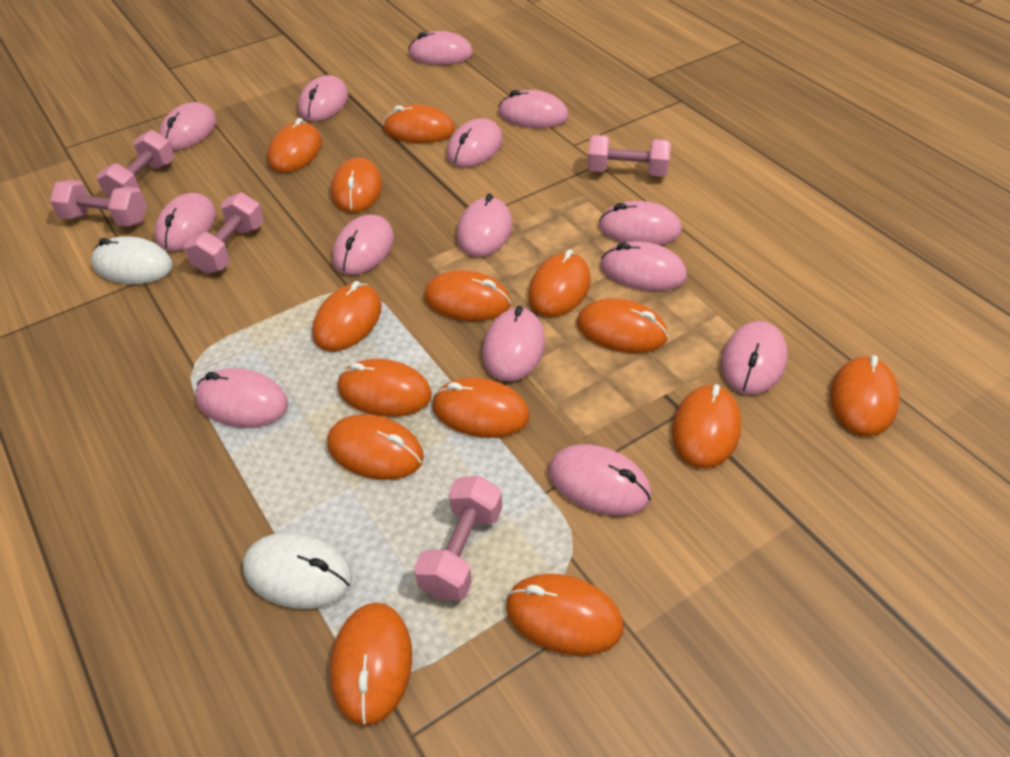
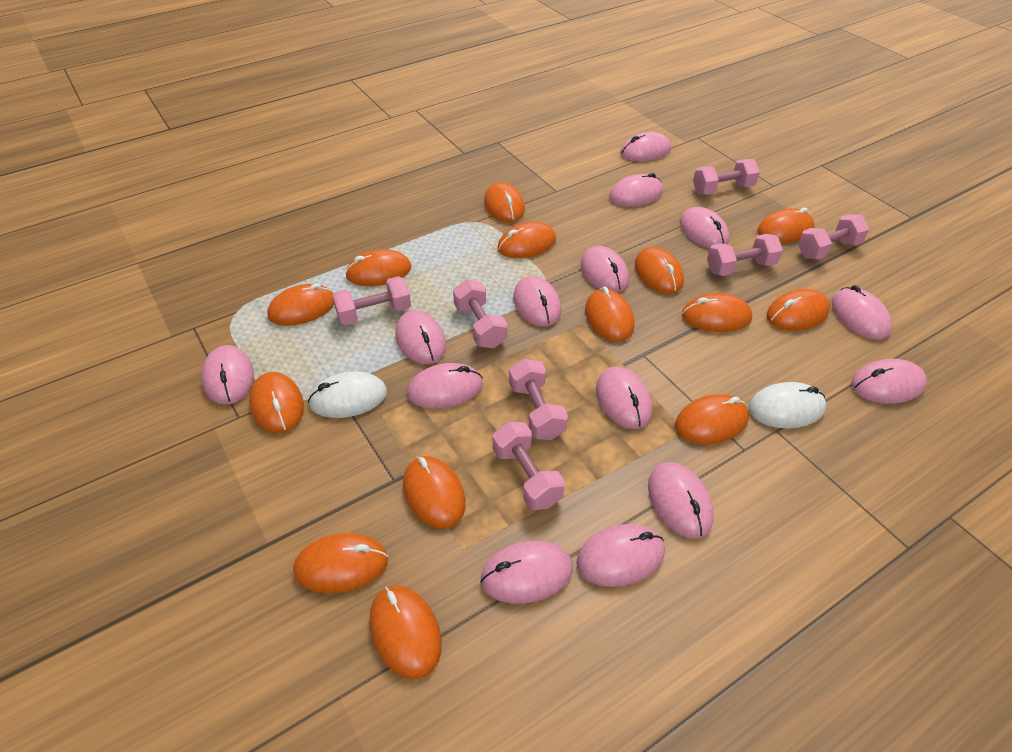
pink dumbbell: [50,180,147,227] [97,130,175,198] [184,192,264,274] [414,476,502,600] [587,135,671,177] = 5 -> [332,276,411,325] [453,279,507,348] [493,422,565,510] [509,358,568,440] [693,159,760,195] [707,234,783,276] [798,214,869,260] = 7

